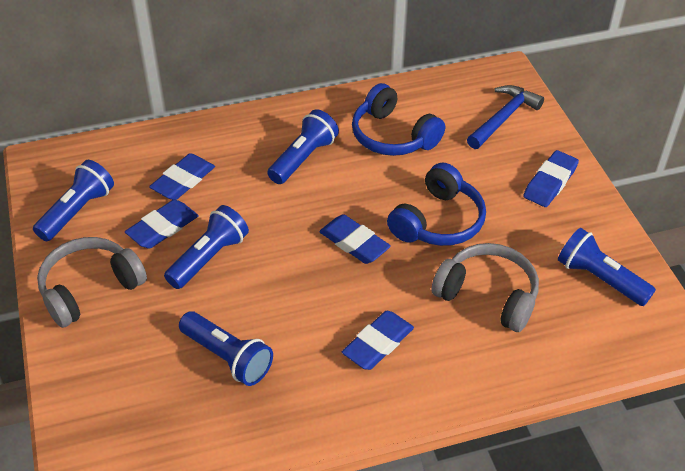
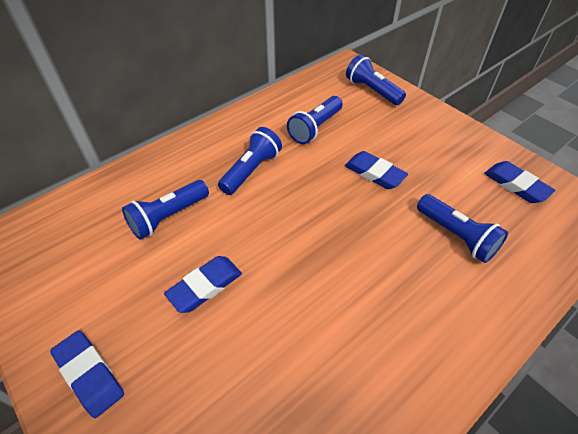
blue eraser: [125,200,199,249] [149,153,215,200] [319,214,391,264] [342,311,414,370] [523,150,579,207] = 5 -> [50,330,124,418] [164,256,242,313] [345,151,408,189] [484,161,555,203] = 4
blue hammer: [467,85,544,149] = 1 -> none = 0
blue headphones: [352,83,445,156] [387,163,486,246] = 2 -> none = 0
grey headphones: [37,237,147,328] [432,243,539,332] = 2 -> none = 0

